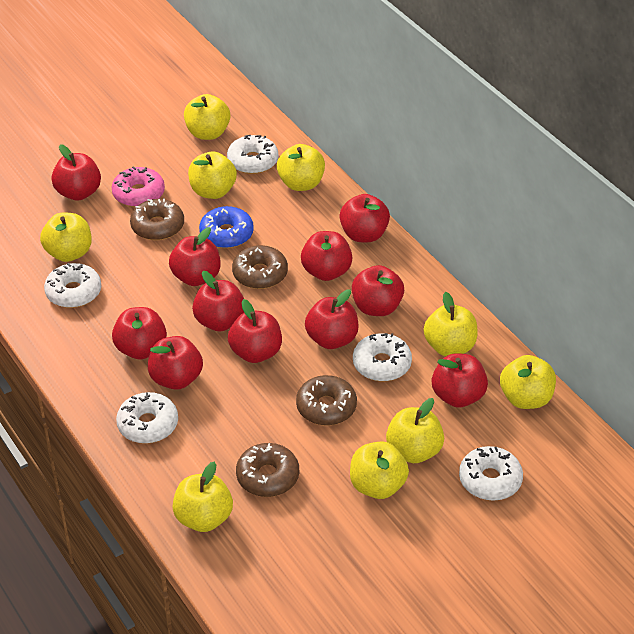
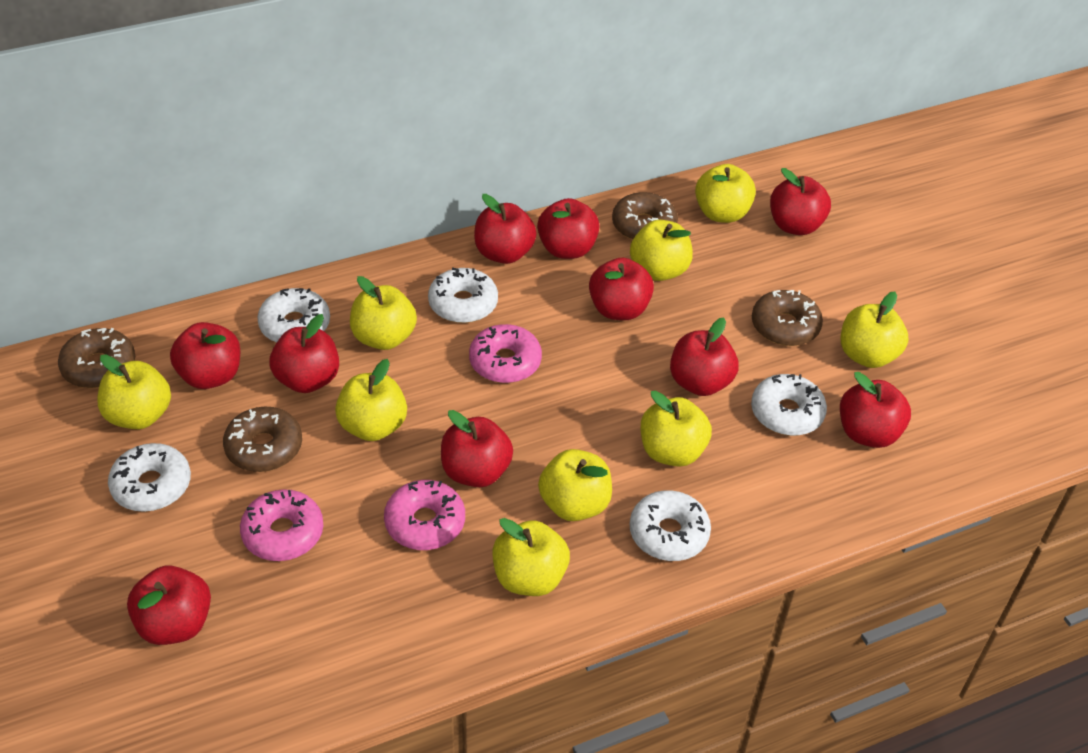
blue donut: [199,206,254,248] = 1 -> none = 0
pink donut: [112,166,165,207] = 1 -> [240,489,323,561] [384,480,465,550] [469,324,542,383] = 3
red apple: [52,144,101,201] [112,307,167,360] [148,336,203,390] [169,227,221,286] [192,271,244,332] [228,299,282,363] [301,231,353,281] [305,289,358,349] [339,194,390,242] [352,265,404,316] [432,353,488,408] = 11 -> [127,566,211,645] [170,322,240,389] [269,314,339,393] [441,410,513,487] [474,194,537,264] [537,198,600,259] [589,258,654,320] [670,318,739,396] [770,168,831,235] [840,372,911,448] = 10

